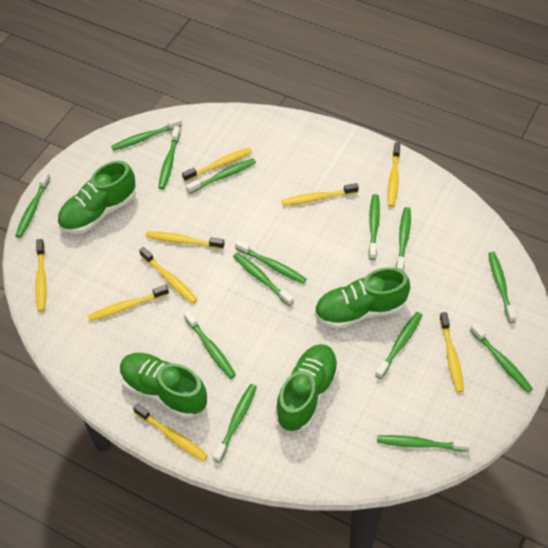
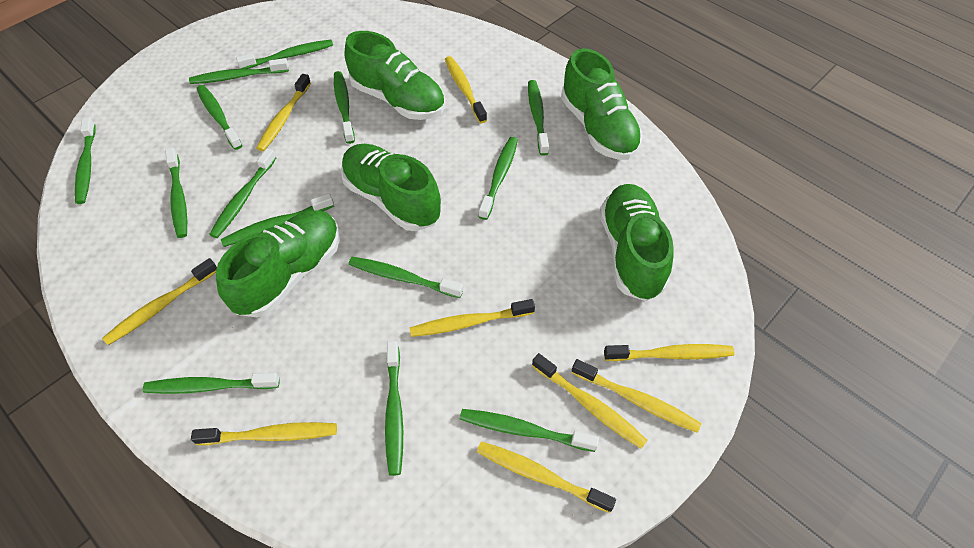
green shoe: [57,161,136,234] [120,353,207,418] [275,344,339,431] [314,267,410,329] = 4 -> [216,210,340,317] [341,144,441,231] [345,31,445,120] [561,48,643,160] [600,184,673,301] = 5

